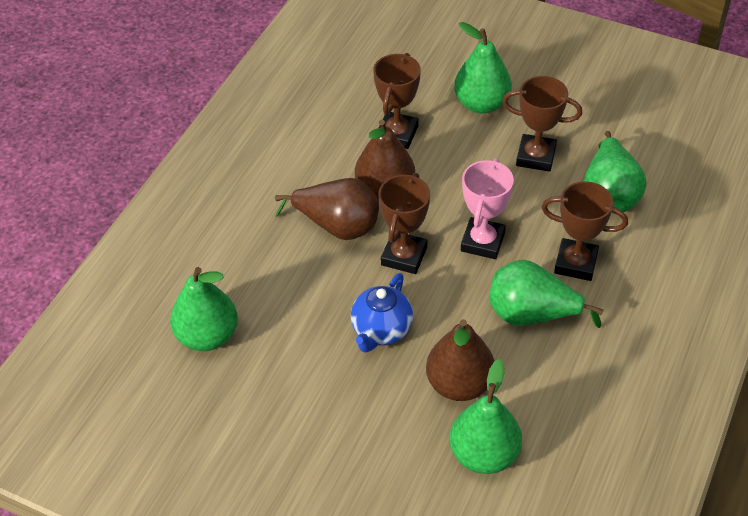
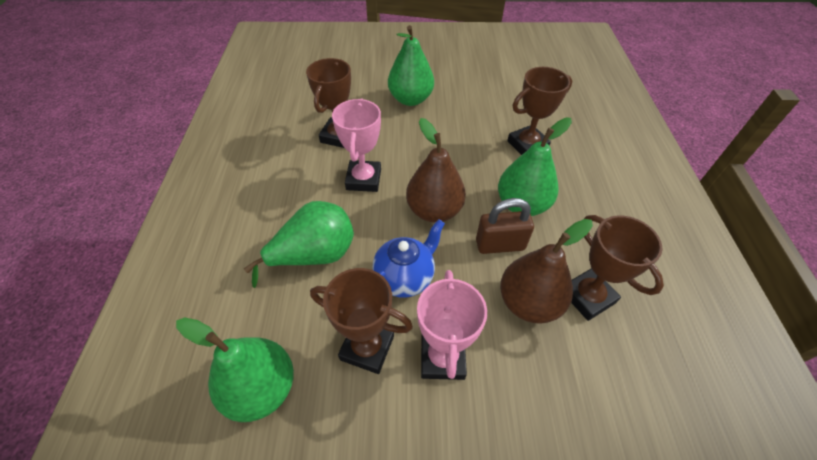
brown padlock: none = 0 -> [476,198,534,254] = 1
brown pear: [275,178,379,240] [355,120,415,200] [426,319,495,401] = 3 -> [406,118,466,223] [500,219,593,324] = 2
green pear: [170,267,238,351] [450,359,522,474] [454,22,512,114] [489,260,603,328] [584,131,647,214] = 5 -> [176,317,294,422] [244,201,354,288] [388,25,434,106] [498,118,572,216] = 4
pink trophy: [461,158,514,259] = 1 -> [332,99,381,192] [417,270,487,380] = 2

